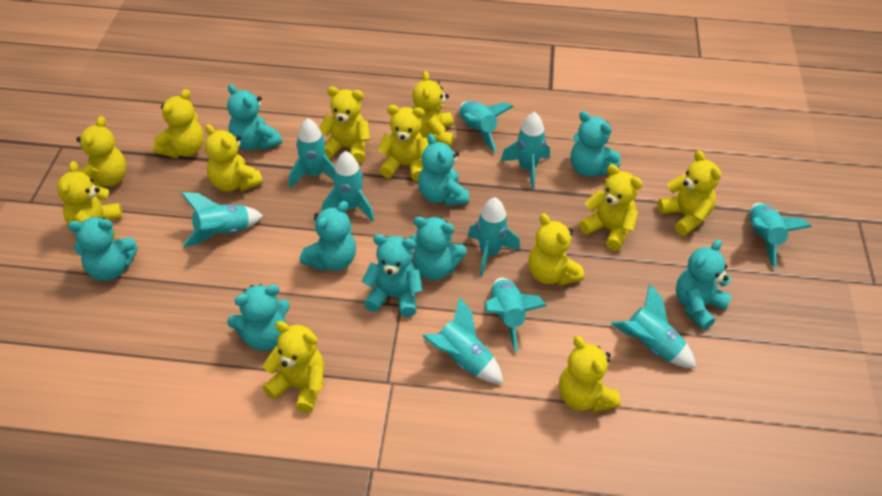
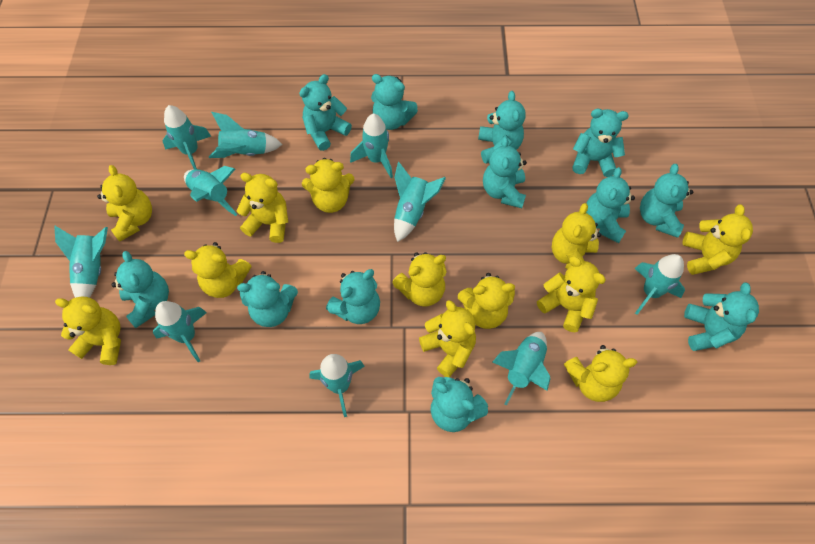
turquoise teddy bear: [68,217,138,281] [227,84,282,151] [227,284,290,351] [300,201,356,271] [362,234,423,317] [410,217,467,280] [418,134,469,206] [571,111,621,177] [676,239,732,330] = 9 -> [111,251,169,328] [237,271,298,327] [299,74,352,151] [326,269,380,324] [371,74,418,130] [430,377,488,432] [478,91,525,164] [483,137,527,208] [572,109,629,177] [586,167,635,243] [640,164,693,238] [684,283,759,351] = 12

